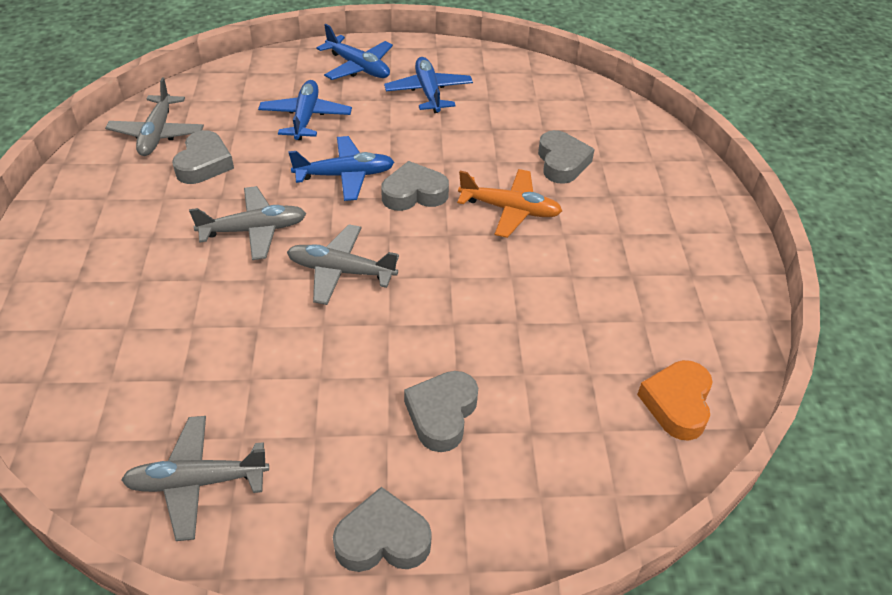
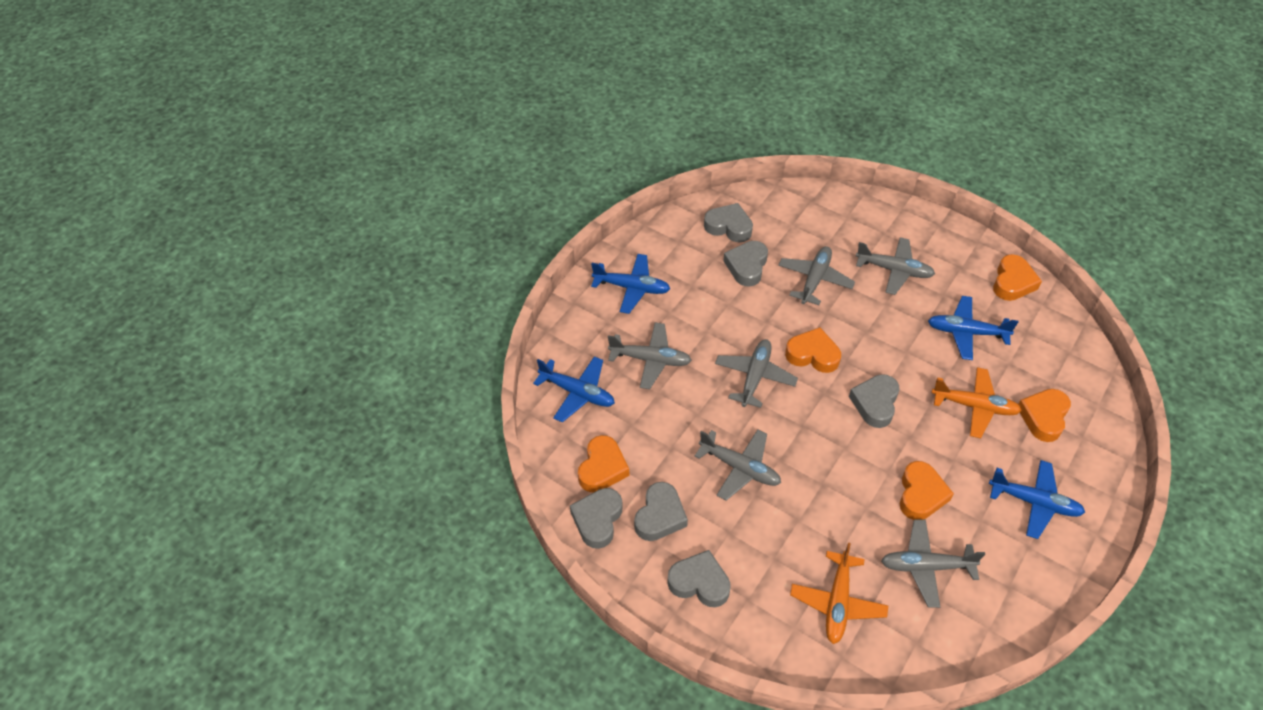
grey heart: [172,130,234,184] [333,487,432,572] [381,161,449,211] [404,371,478,452] [538,130,595,184] = 5 -> [570,488,623,549] [634,482,688,541] [667,550,731,607] [704,203,753,242] [723,241,768,287] [849,374,900,428] = 6
grey plane: [105,78,204,156] [121,416,269,541] [189,186,306,260] [287,224,399,305] = 4 -> [608,322,692,389] [695,429,781,501] [715,339,798,408] [778,246,855,305] [856,237,935,295] [881,519,985,608] = 6
orange heart: [637,360,713,441] = 1 -> [578,435,629,492] [785,327,841,373] [899,461,954,520] [993,254,1042,301] [1019,389,1071,442] = 5
orange plane: [457,169,562,238] = 1 -> [790,543,888,644] [932,367,1022,438] = 2

